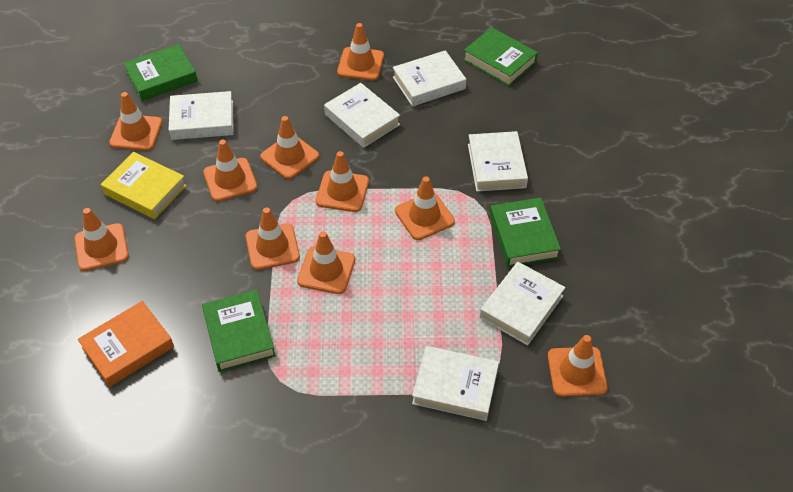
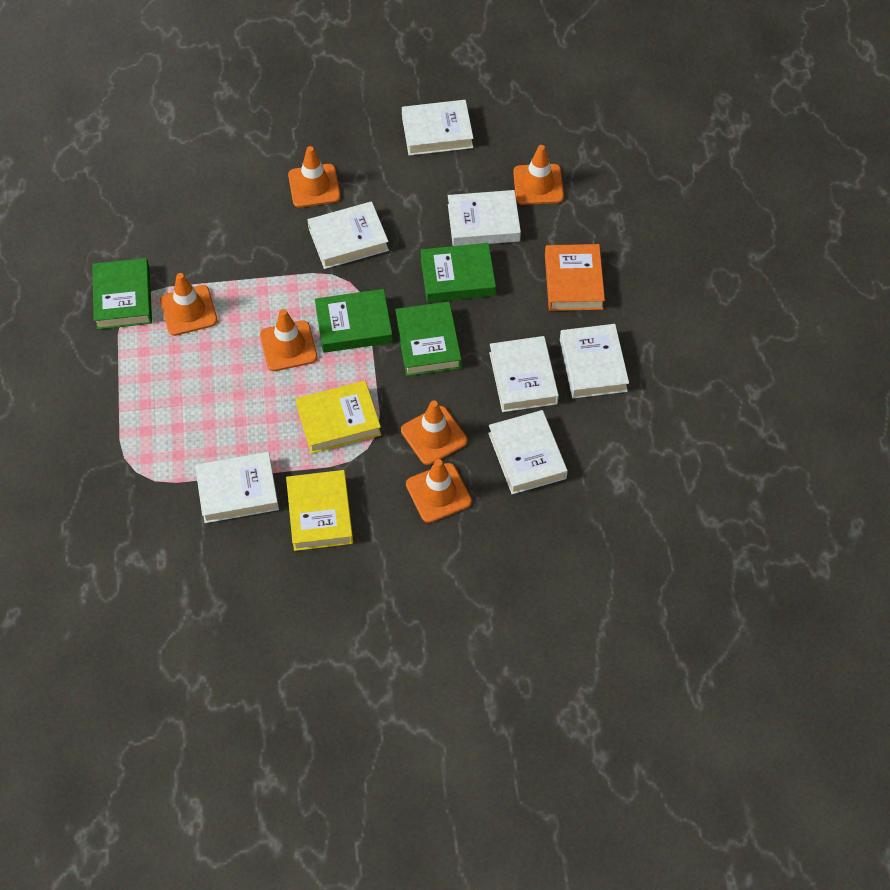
orange traffic cone: [74,208,129,271] [109,92,162,151] [203,139,258,202] [246,207,300,270] [260,116,319,179] [297,231,355,294] [316,151,369,212] [337,23,384,80] [395,176,455,240] [548,335,608,397] = 10 -> [160,273,218,336] [260,309,317,371] [288,146,341,208] [401,400,467,465] [406,459,472,523] [513,145,564,205] = 6
white book: [169,91,233,140] [324,83,400,148] [393,50,466,107] [412,346,499,421] [468,131,528,192] [480,262,565,346] = 6 -> [195,452,279,523] [308,201,389,269] [402,100,473,156] [448,190,521,246] [488,410,568,494] [489,336,559,412] [560,324,629,399] = 7
yellow book: [101,152,187,219] = 1 -> [286,470,353,551] [296,381,381,454] = 2

